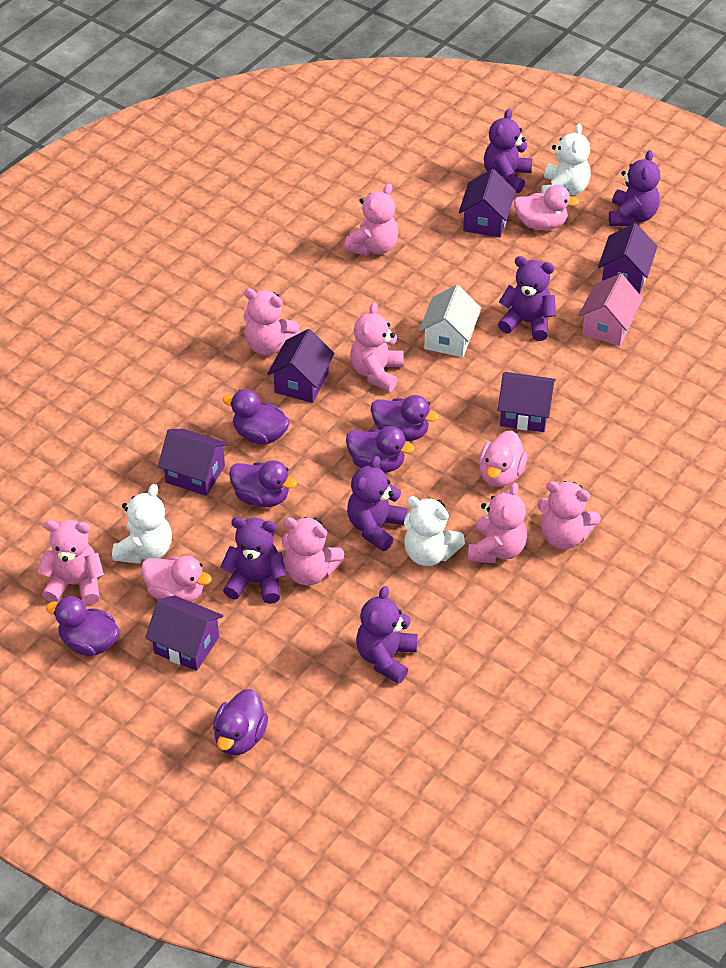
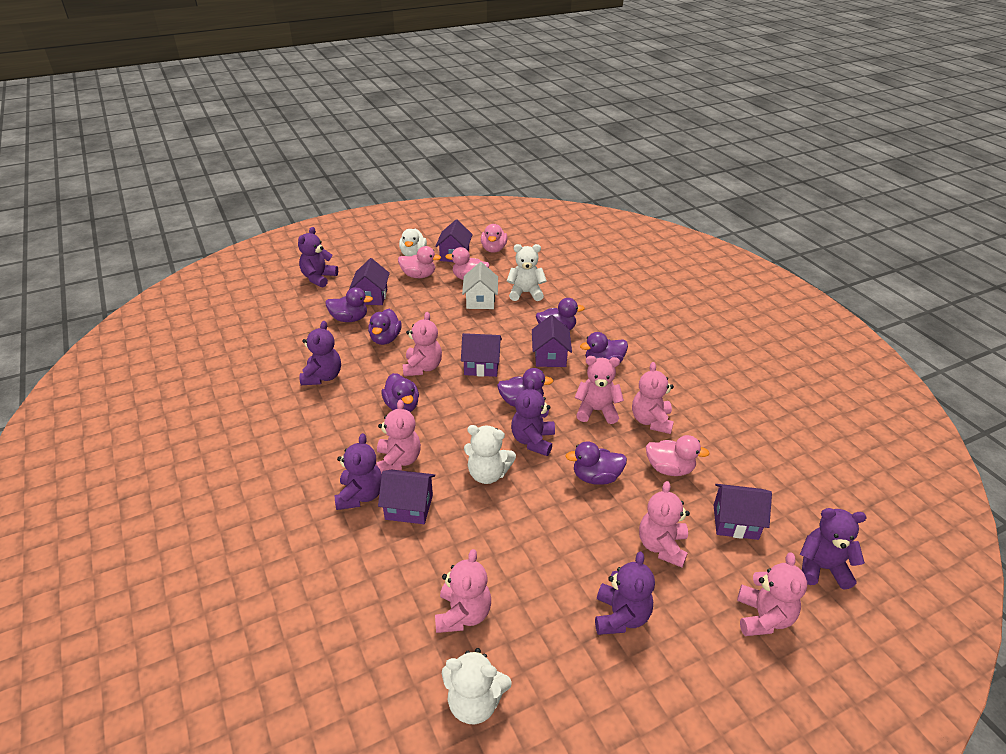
pink duck: [141,556,212,602] [479,430,527,487] [514,185,579,230] = 3 -> [398,246,441,278] [445,247,490,280] [481,224,507,253] [646,435,710,476] = 4
pink house: [578,274,643,346] = 1 -> none = 0
purple duck: [46,596,120,656] [213,689,268,755] [223,389,290,444] [229,460,297,507] [346,426,415,473] [371,395,439,441] = 6 -> [325,287,373,322] [368,309,402,345] [382,373,419,412] [497,368,553,407] [536,298,585,330] [565,441,627,485] [580,332,628,363] = 7
white duck: none = 0 -> [399,229,427,256] = 1

